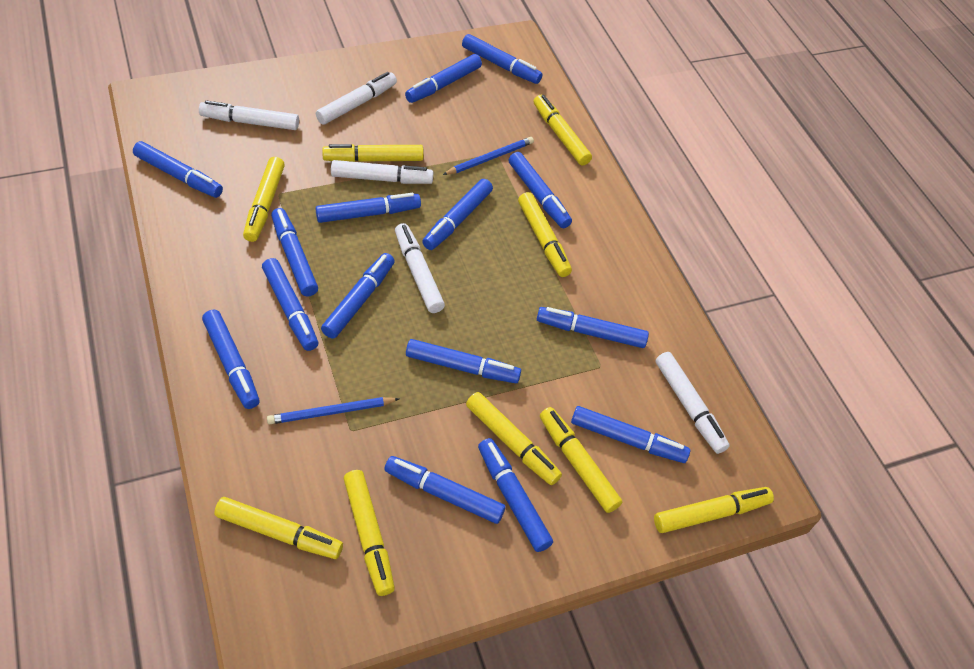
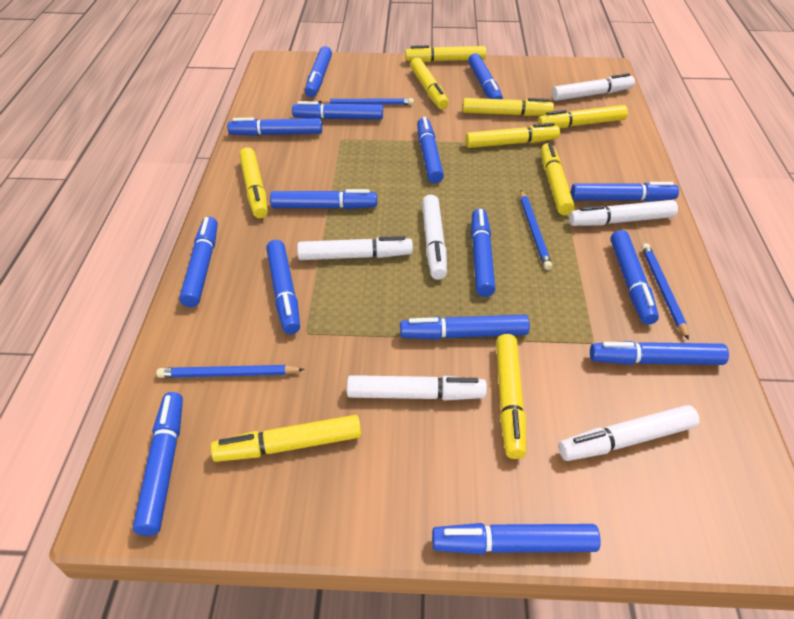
blue pencil: [267,397,399,424] [443,137,534,175] = 2 -> [156,365,305,378] [318,98,414,105] [520,190,552,270] [642,243,689,340] = 4
white marker: [199,100,299,130] [316,72,397,125] [331,160,434,184] [395,223,445,313] [656,352,730,454] = 5 -> [297,236,413,260] [347,375,487,401] [422,194,447,280] [552,73,635,101] [559,405,699,461] [569,200,678,226] = 6

